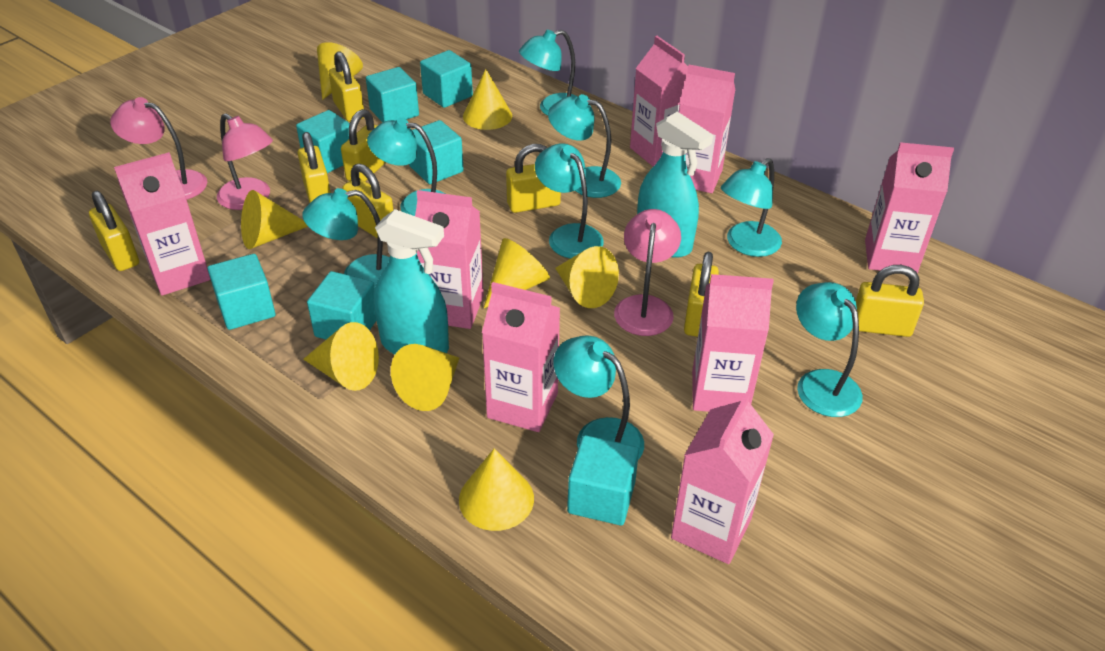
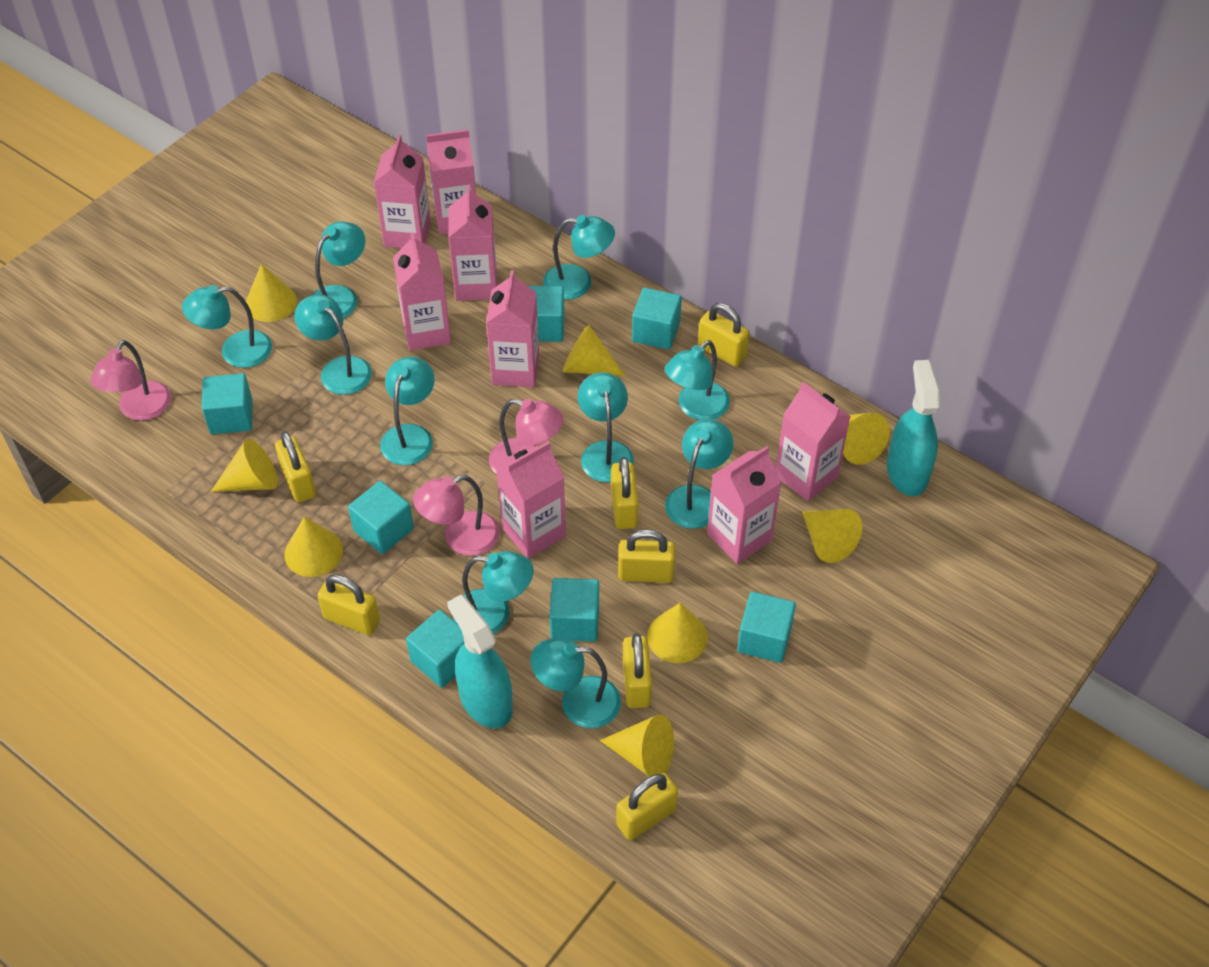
turquoise lamp: [302,188,390,286] [367,118,446,216] [519,30,578,116] [535,143,604,259] [548,94,621,198] [554,335,644,460] [721,158,782,257] [796,282,863,417] = 8 -> [182,285,272,368] [294,294,372,395] [312,222,365,318] [380,356,435,465] [453,551,534,634] [531,637,621,728] [543,215,615,300] [578,372,634,482] [665,340,730,420] [665,419,733,529] = 10
yellow padlock: [89,191,139,271] [298,132,331,203] [329,51,364,122] [341,109,386,181] [342,164,393,239] [506,144,561,213] [684,252,719,337] [856,265,924,337] = 8 -> [275,431,316,503] [317,574,380,635] [611,457,638,529] [616,773,678,840] [618,529,675,583] [623,633,652,708] [698,303,750,367] = 7

